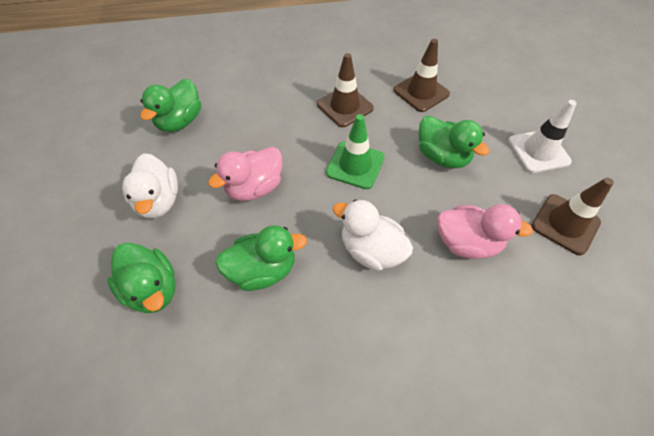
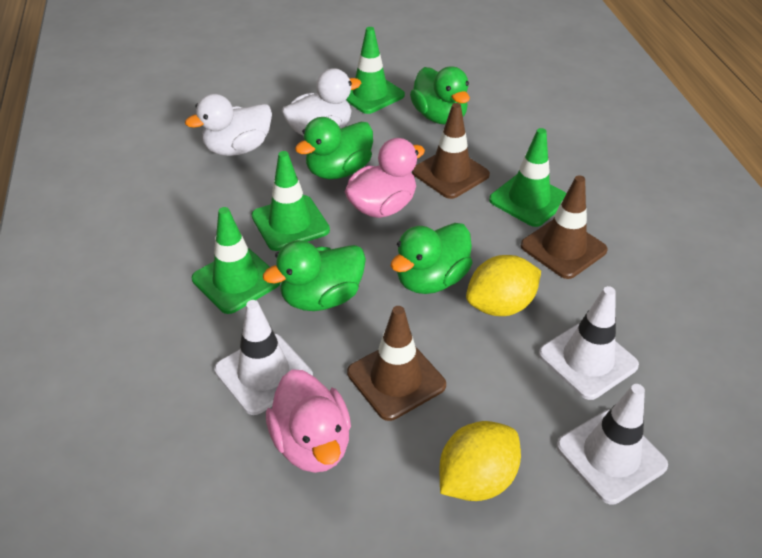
green traffic cone: [326,114,384,189] = 1 -> [192,207,281,314] [252,151,330,251] [346,27,405,114] [489,128,567,227] = 4
white traffic cone: [508,100,577,173] = 1 -> [214,300,313,415] [539,286,639,400] [556,384,668,505] = 3
yellow lemon: none = 0 -> [439,421,521,501] [466,255,541,316] = 2

